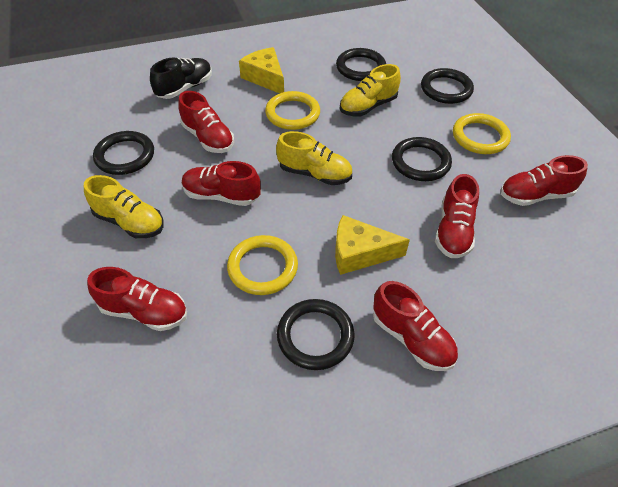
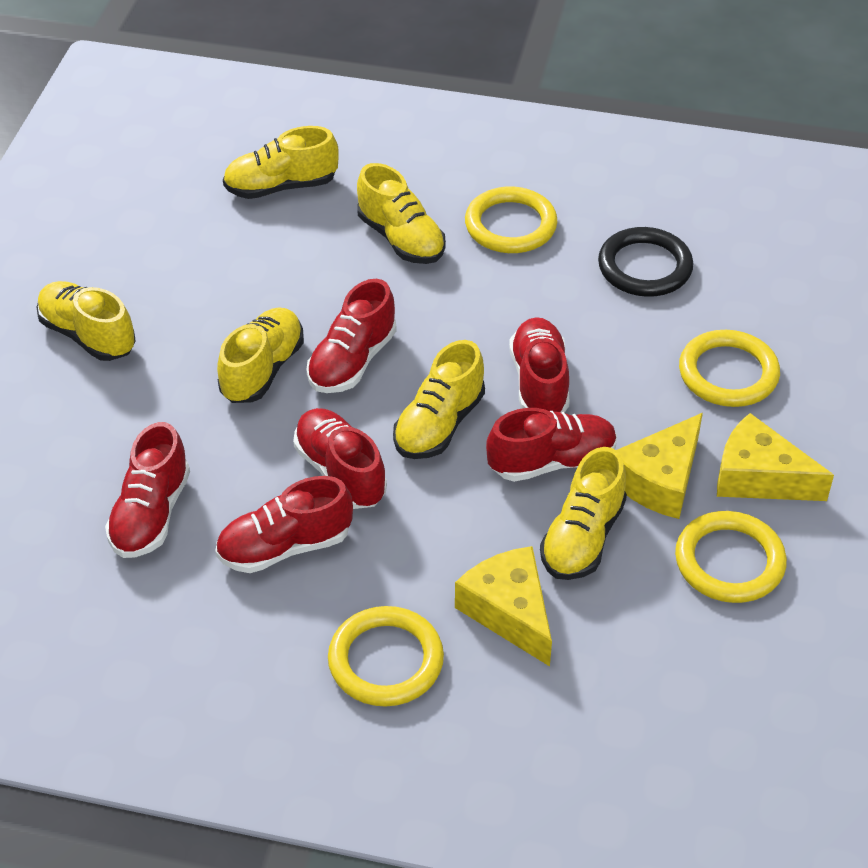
black ring: [93,131,154,175] [277,299,355,370] [336,48,386,81] [392,137,452,181] [421,68,474,104] = 5 -> [598,227,693,297] = 1
black shoe: [150,57,212,99] = 1 -> none = 0
yellow cheese: [239,47,284,93] [335,215,410,275] = 2 -> [455,546,552,666] [617,413,703,519] [717,413,834,501] = 3
yellow ring: [227,235,298,295] [265,91,320,130] [453,113,511,154] = 3 -> [328,606,444,706] [465,186,558,253] [675,511,787,603] [679,330,780,407] = 4
yellow shoe: [84,175,163,239] [276,131,352,185] [340,64,401,116] = 3 -> [36,281,136,361] [217,307,304,403] [223,126,339,199] [357,163,446,264] [393,340,485,459] [540,447,627,580] = 6

